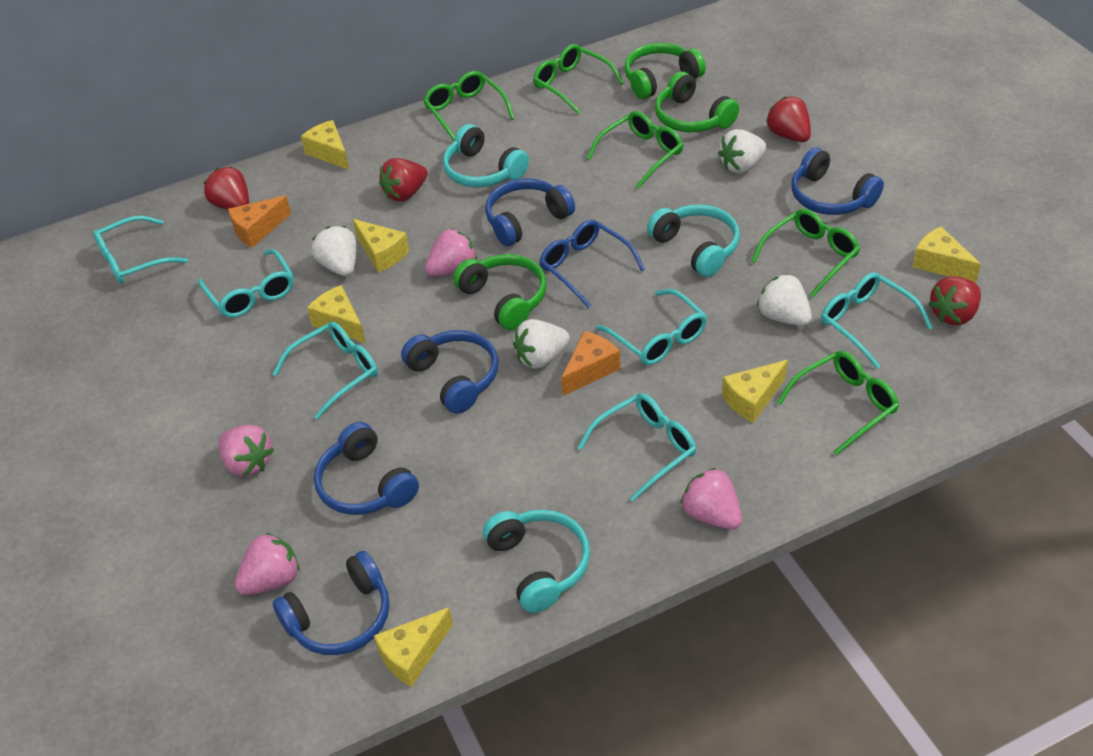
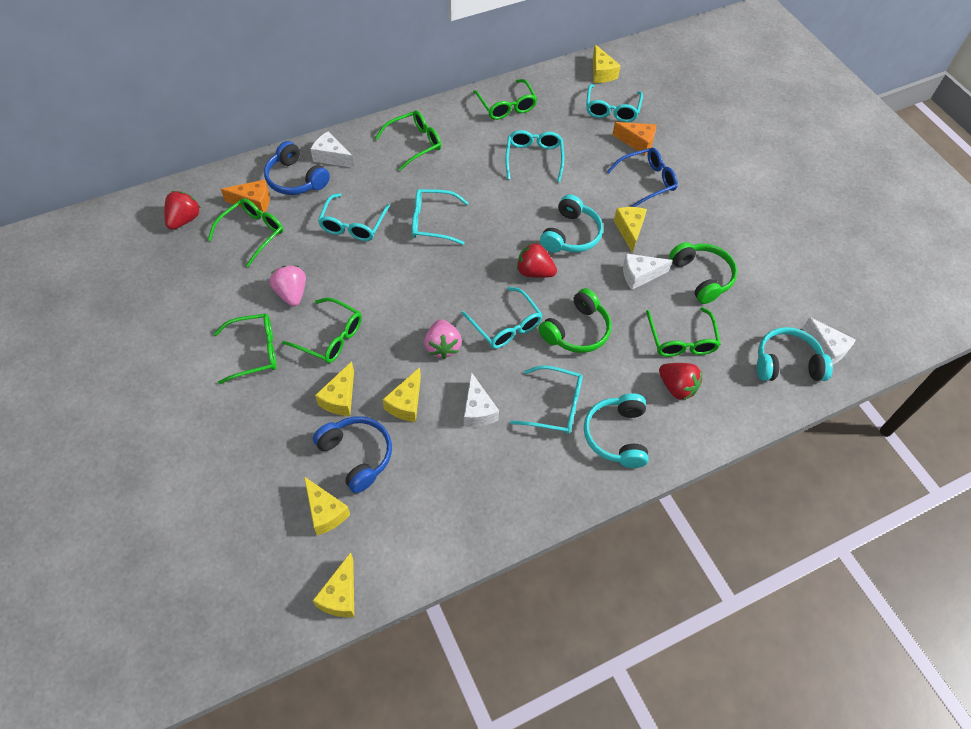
blue headphones: [273,551,389,655] [314,422,419,515] [401,330,499,414] [485,178,575,246] [791,147,884,215] = 5 -> [264,141,330,195] [313,416,392,493] = 2
green glasses: [423,71,515,141] [533,44,624,115] [587,111,683,189] [751,209,860,297] [777,351,899,455] = 5 -> [208,198,283,267] [214,314,277,384] [282,298,362,363] [375,110,441,171] [473,79,537,120] [646,307,721,357] = 6
green headphones: [453,254,546,330] [624,43,706,99] [655,71,739,133] = 3 -> [539,288,611,353] [669,242,737,304] = 2
pink strawberry: [218,425,274,477] [235,533,300,595] [425,228,477,276] [681,468,742,529] = 4 -> [270,265,306,306] [424,319,462,359] = 2
red strawberry: [204,167,249,210] [379,158,428,201] [766,97,811,142] [928,276,981,325] = 4 -> [164,191,200,230] [517,242,557,278] [659,363,702,400] = 3
white cheese: none = 0 -> [311,132,354,168] [464,372,499,427] [623,253,673,290] [803,317,856,364] = 4
white strawberry: [312,226,357,276] [513,319,570,369] [718,129,766,173] [757,274,812,326] = 4 -> none = 0

